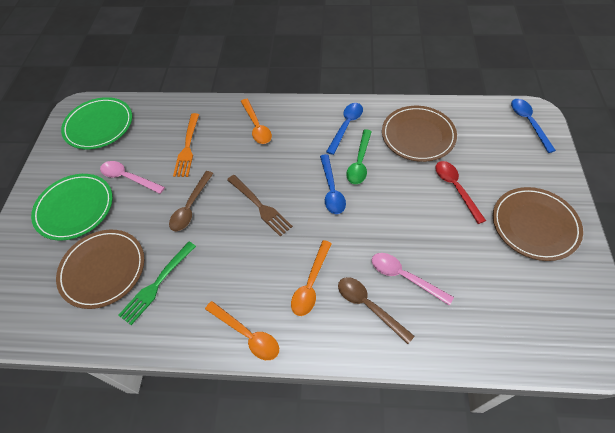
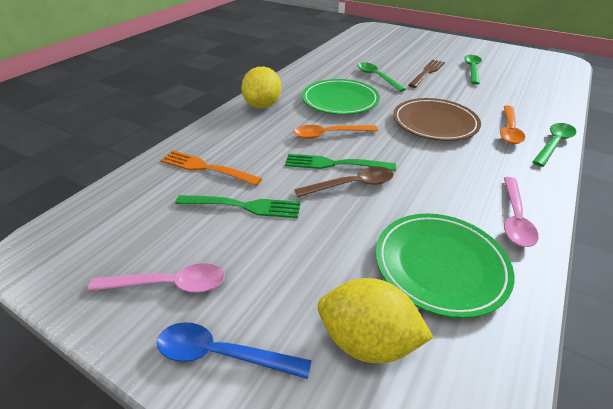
blue spoon: [320,154,346,214] [326,103,363,155] [511,99,556,153] = 3 -> [157,322,311,379] = 1
brown plate: [56,230,144,309] [382,106,457,162] [493,187,583,261] = 3 -> [393,98,481,141] = 1
brown spoon: [169,171,213,231] [338,277,415,344] = 2 -> [294,167,394,197] = 1
green fork: [118,242,196,325] = 1 -> [175,195,301,218] [285,154,396,171] = 2
green spoon: [346,129,372,184] = 1 -> [358,62,406,92] [464,55,482,84] [533,123,576,167] = 3
orange spoon: [205,301,279,360] [241,99,272,144] [291,240,332,316] = 3 -> [294,125,378,139] [500,105,525,144] = 2
red spoon: [435,161,486,224] = 1 -> none = 0
yellow lemon: none = 0 -> [241,67,281,108] [318,278,434,363] = 2

